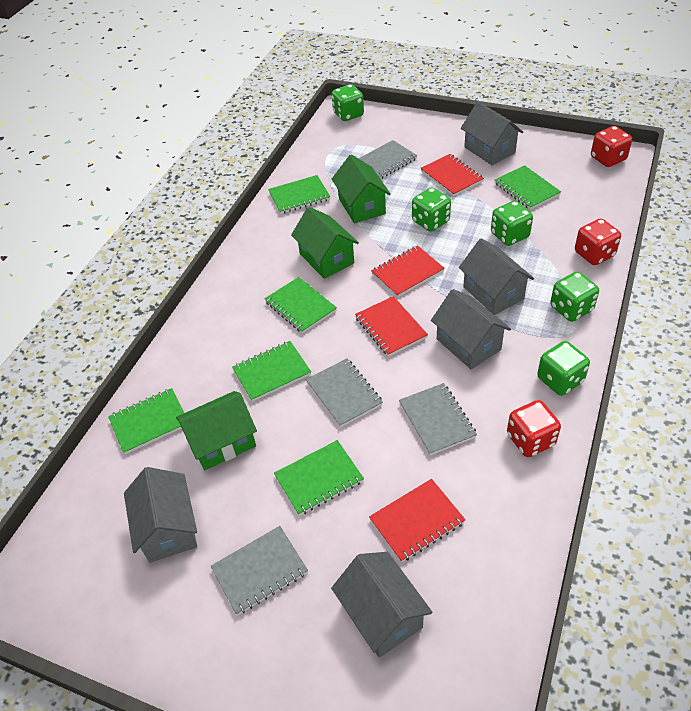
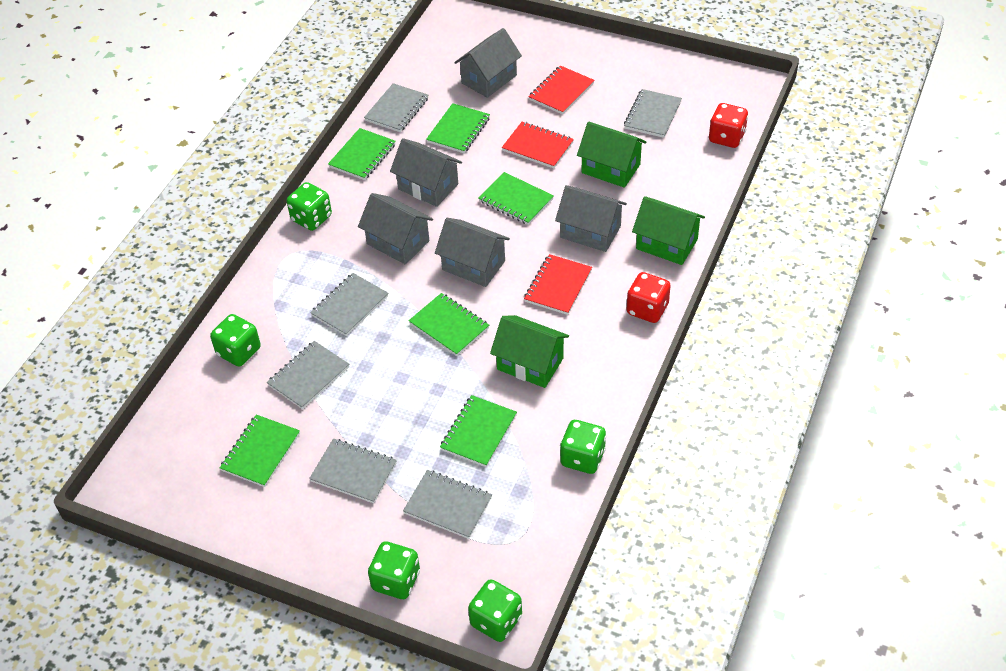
grey notebook: [210,526,308,615] [306,358,383,427] [359,140,417,179] [399,383,477,455] = 4 -> [267,341,349,409] [309,438,397,503] [310,273,388,336] [364,83,428,132] [403,470,492,539] [624,89,682,138] = 6
red dice: [507,400,561,457] [575,218,621,265] [591,126,632,167] = 3 -> [626,272,671,323] [709,103,748,148] = 2
red notebook: [355,296,428,357] [369,479,465,562] [371,245,445,297] [420,154,484,196] = 4 -> [502,122,574,168] [524,254,592,315] [528,66,594,114] = 3

